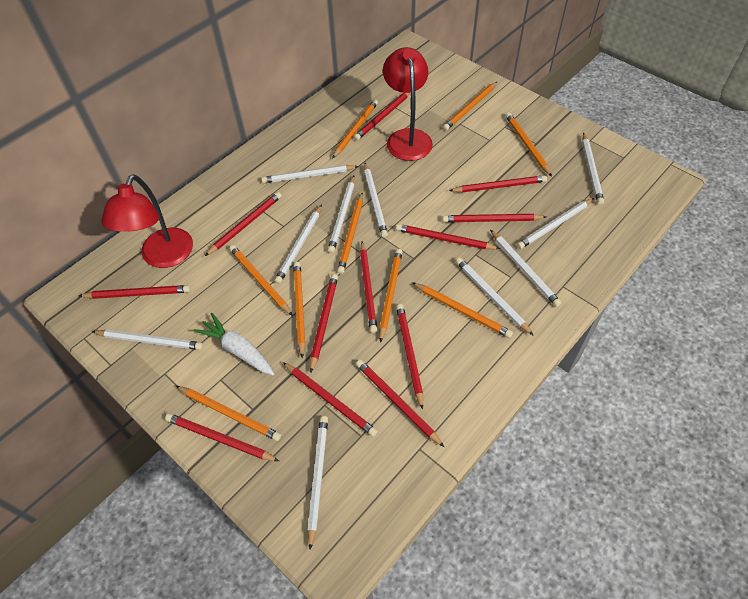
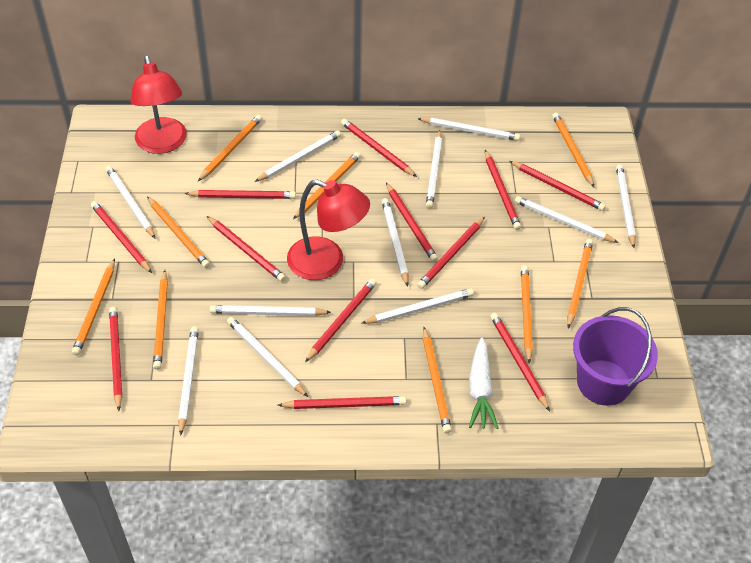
purple bucket: none = 0 -> [573,307,658,406] = 1
white pencil: [92,330,203,350] [261,165,359,183] [275,204,322,284] [307,416,328,550] [328,176,355,253] [364,163,388,237] [456,258,534,336] [490,230,561,307] [517,198,594,249] [582,133,604,205] = 10 -> [105,165,156,239] [178,326,199,436] [210,305,331,316] [227,317,308,397] [255,130,341,182] [362,288,474,324] [382,198,408,287] [417,118,520,141] [426,130,442,208] [515,196,619,243] [616,164,636,248] = 11

